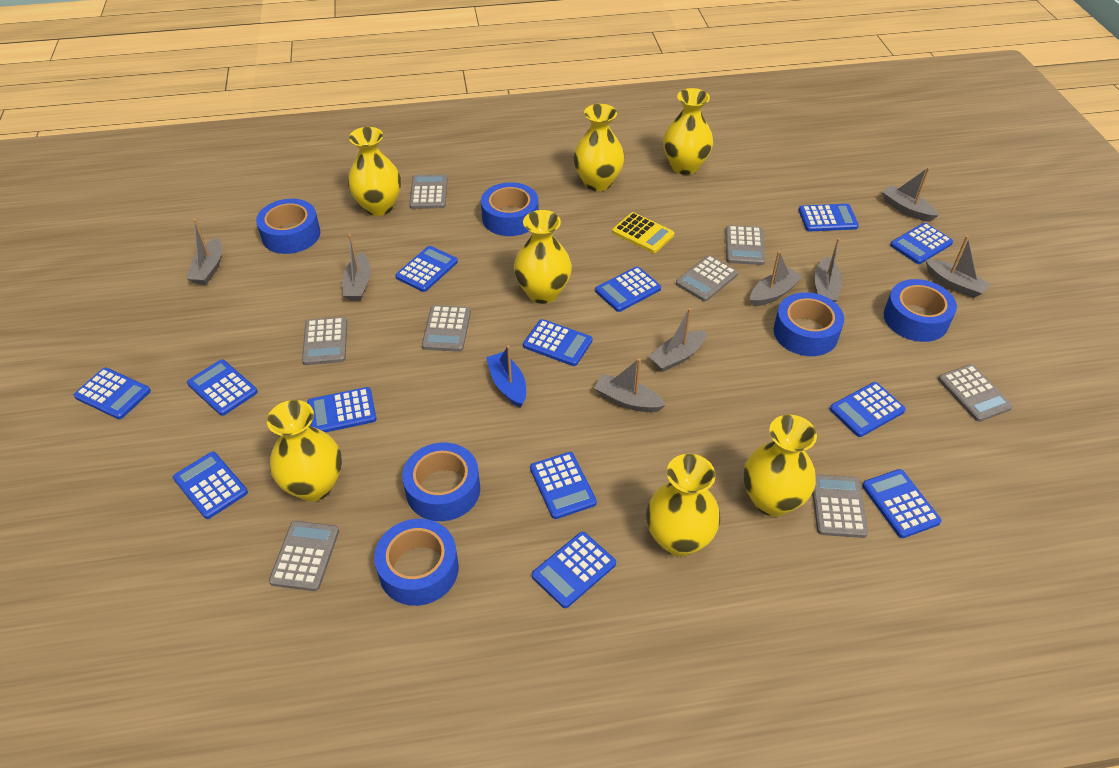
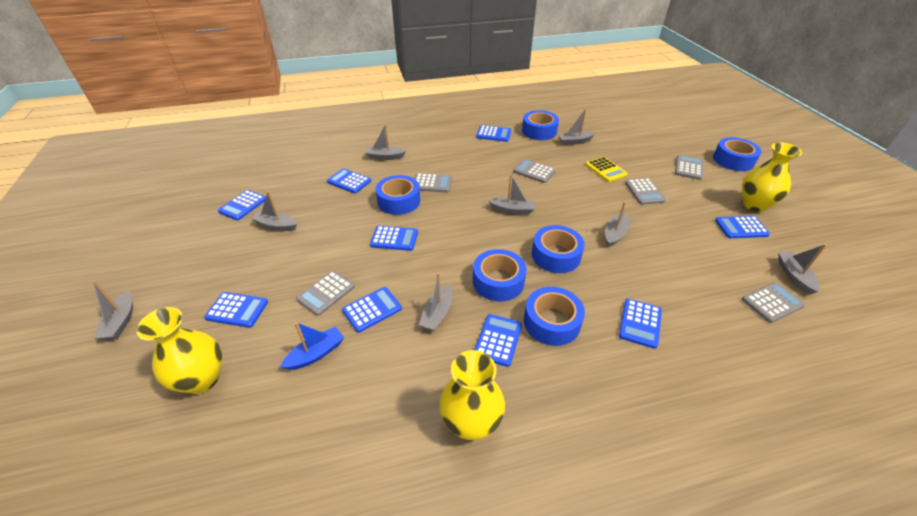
blue calculator: [74,368,151,419] [173,452,248,519] [187,359,258,416] [307,387,377,432] [395,246,458,292] [523,319,592,366] [530,452,597,519] [532,532,616,608] [595,267,661,312] [799,204,859,231] [830,382,906,437] [862,469,941,538] [890,223,953,264] = 13 -> [204,292,268,328] [218,190,266,220] [327,168,371,194] [342,287,402,333] [370,226,418,251] [475,314,522,367] [476,125,511,142] [619,299,662,349] [715,216,770,238] = 9
grey calculator: [269,521,339,591] [302,317,347,365] [409,174,448,209] [422,305,471,352] [676,255,738,302] [725,225,765,265] [813,474,868,538] [938,364,1013,422] = 8 -> [296,271,355,316] [414,173,452,193] [513,159,556,183] [625,178,666,205] [675,155,703,180] [742,282,805,323] = 6
yellow vase: [267,400,342,501] [348,127,401,216] [514,210,572,304] [573,104,625,191] [646,454,720,557] [663,88,713,175] [743,415,817,517] = 7 -> [136,307,222,394] [439,350,505,440] [742,142,802,212] = 3

